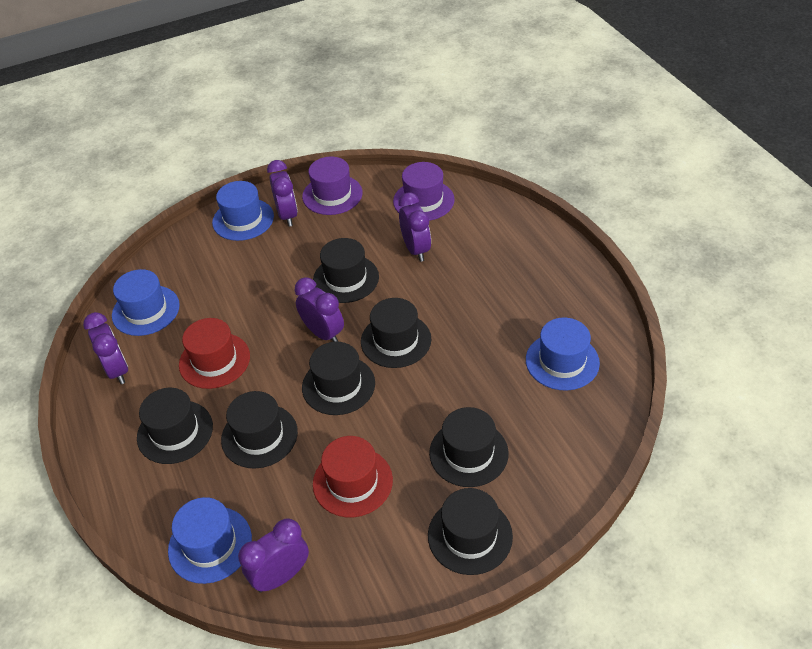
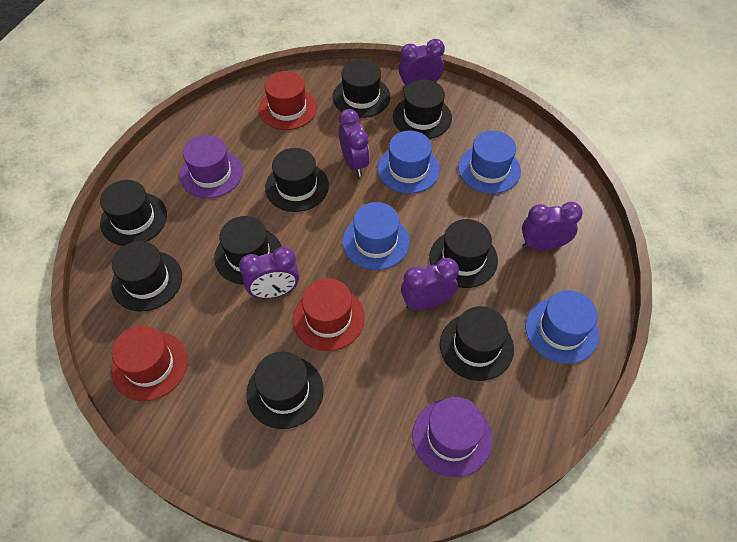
black hat: [137,388,213,464] [221,391,298,469] [302,342,375,415] [313,238,379,303] [361,298,432,368] [428,488,513,575] [429,407,509,487] = 7 -> [100,180,167,246] [111,241,182,312] [214,216,282,285] [246,351,324,429] [265,148,329,212] [333,59,390,118] [393,80,452,139] [429,219,498,288] [440,306,514,381] = 9
red hat: [179,318,250,389] [313,436,393,517] = 2 -> [111,325,188,401] [259,71,317,130] [293,278,365,351] = 3

